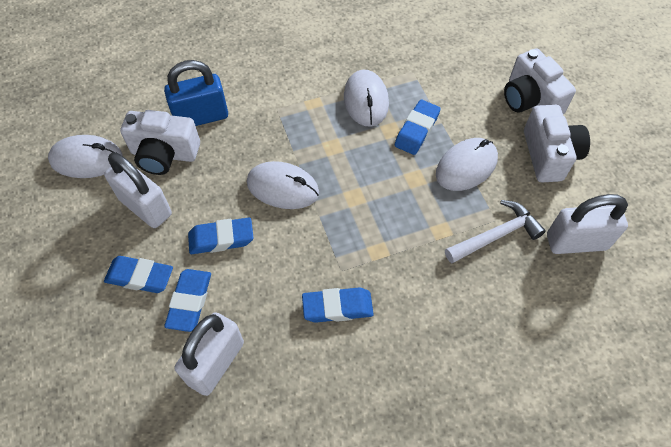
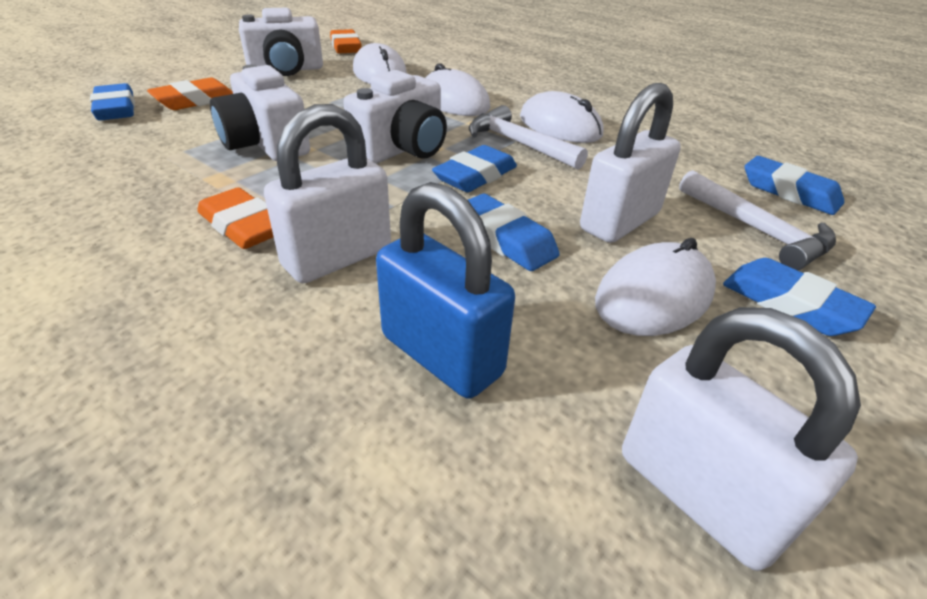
orange eraser: none = 0 -> [147,77,233,110] [197,187,273,249] [330,29,361,53] = 3
white hammer: [445,200,546,263] = 1 -> [469,105,588,170] [679,170,836,270] = 2

